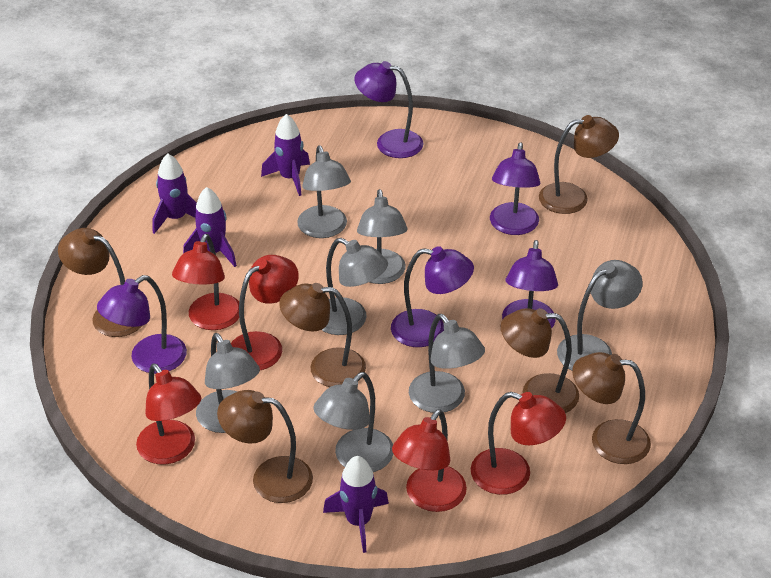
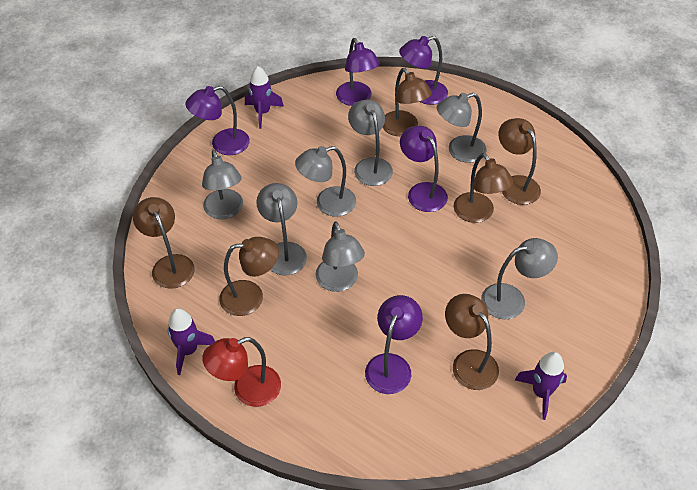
purple rocket: [152,154,197,234] [183,187,237,267] [261,114,310,196] [323,456,389,553] = 4 -> [168,308,215,375] [245,66,284,129] [515,352,567,420] = 3
red lamp: [136,363,201,464] [172,234,239,330] [231,255,299,370] [392,409,467,512] [471,392,566,495] = 5 -> [202,337,281,407] = 1

